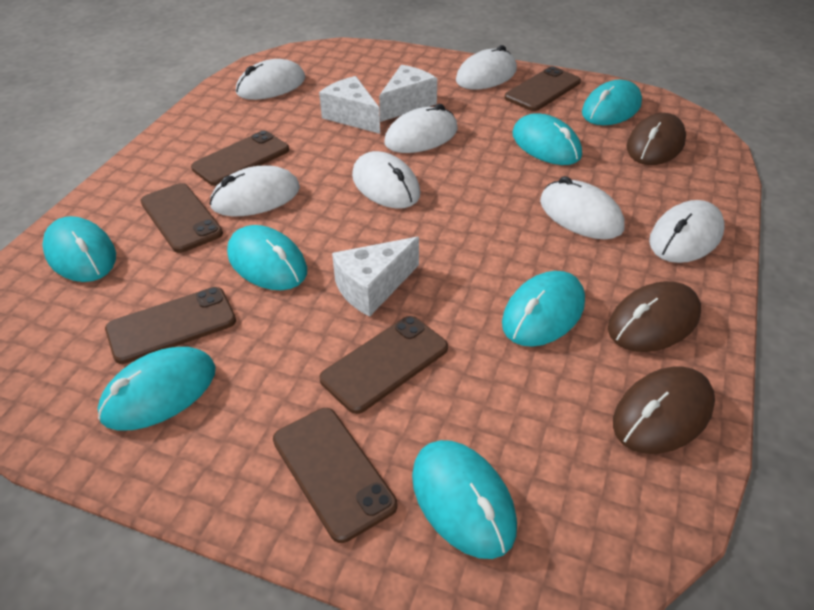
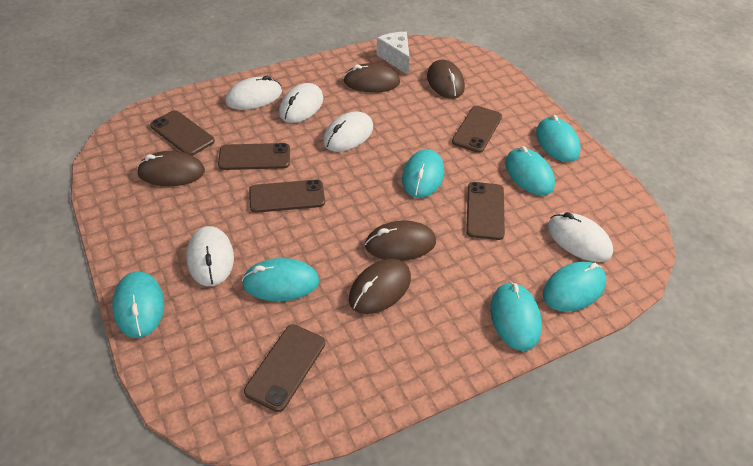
brown mouse: [608,281,701,352] [613,367,715,454] [627,113,686,165] = 3 -> [137,151,205,186] [343,63,400,93] [349,259,411,314] [365,220,436,261] [427,60,465,99] = 5
white cheese: [319,76,380,134] [332,237,419,317] [379,65,437,122] = 3 -> [376,32,410,75] = 1
white mouse: [209,166,300,216] [236,59,305,100] [352,151,420,209] [384,104,458,153] [456,45,517,90] [540,176,625,239] [649,200,725,263] = 7 -> [186,226,234,286] [225,76,282,110] [279,83,323,123] [323,111,373,152] [548,212,613,262] = 5

